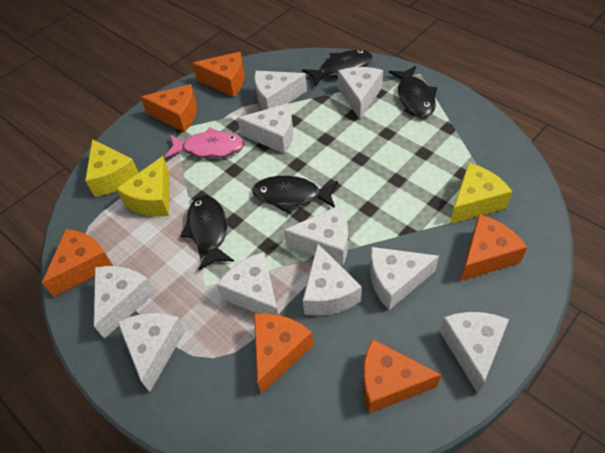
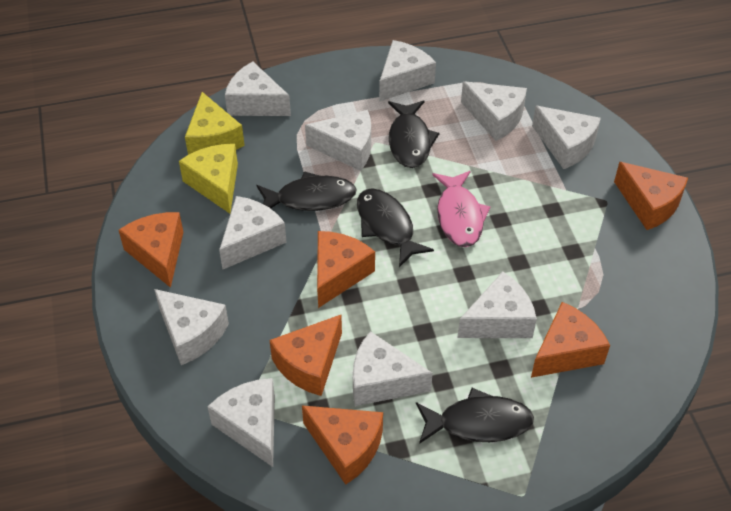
yellow cheese: [85,139,139,197] [116,156,169,217] [450,163,513,224] = 3 -> [179,144,238,214] [185,92,245,155] = 2

